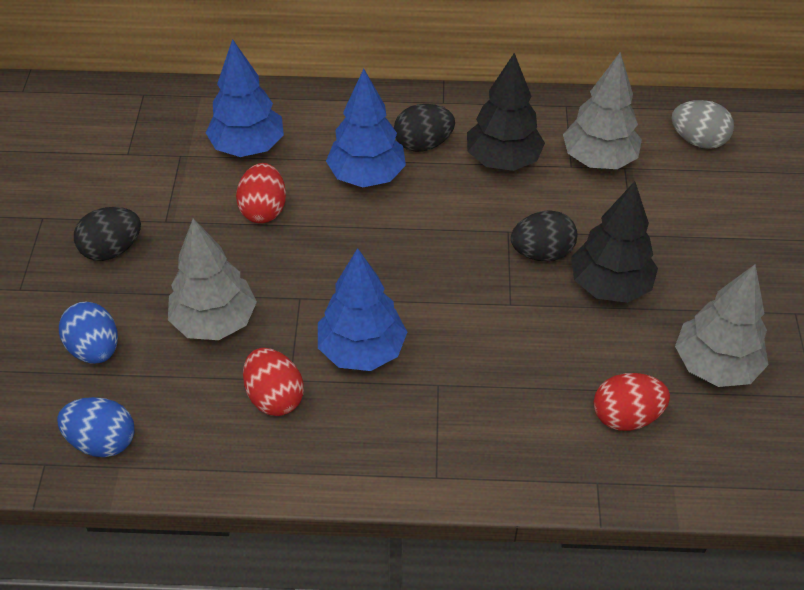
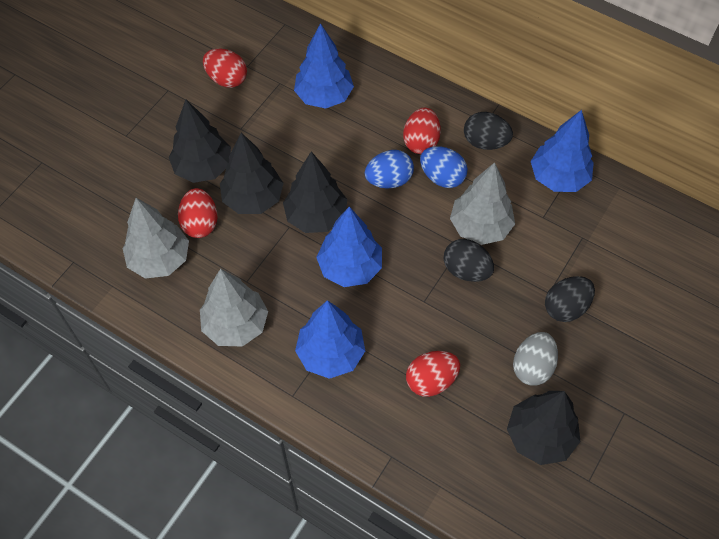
black tree: [467,53,545,171] [571,181,658,303] = 2 -> [169,99,231,183] [220,133,283,214] [283,152,347,233] [507,391,581,465] = 4
blue tree: [206,39,284,157] [318,248,407,371] [326,69,406,187] = 3 -> [294,23,354,109] [295,300,365,379] [316,206,382,287] [531,110,594,192] = 4
red egg: [236,163,286,223] [243,348,304,416] [594,373,670,431] = 3 -> [178,188,217,238] [203,48,247,88] [403,108,441,154] [406,351,460,397] = 4

